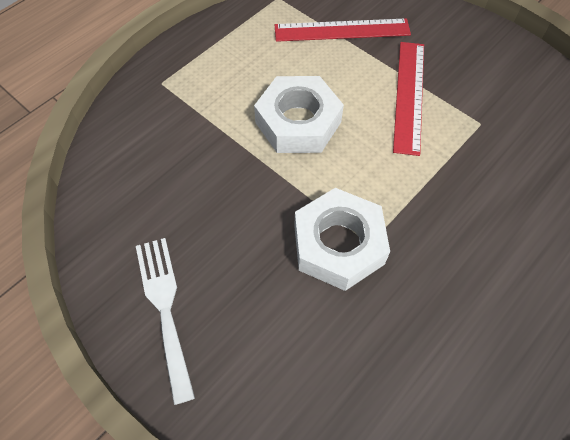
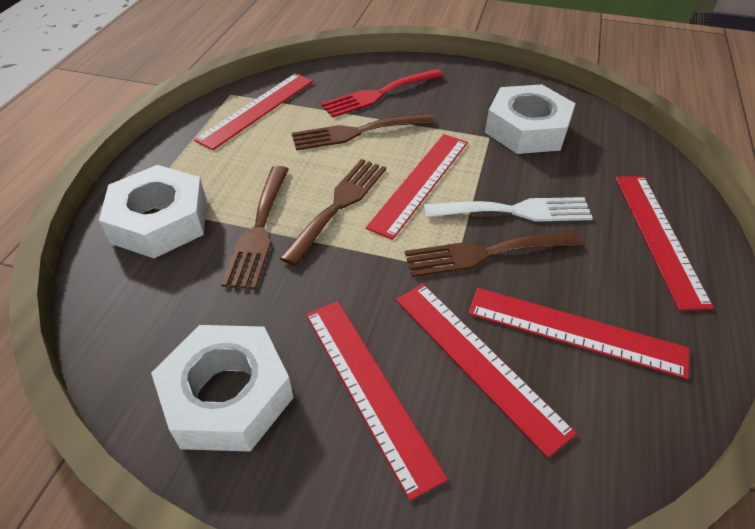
brown fork: none = 0 -> [221,166,289,290] [280,159,386,266] [292,113,434,151] [405,231,581,277] = 4
red fork: none = 0 -> [321,69,444,118] = 1
red ruler: [275,18,411,42] [393,42,424,156] = 2 -> [194,73,313,150] [306,301,448,501] [366,134,468,240] [396,284,577,458] [468,288,689,379] [616,176,714,310] = 6
white nut: [254,76,344,153] [294,188,390,291] = 2 -> [99,165,207,258] [151,325,294,452] [485,84,576,154] = 3

